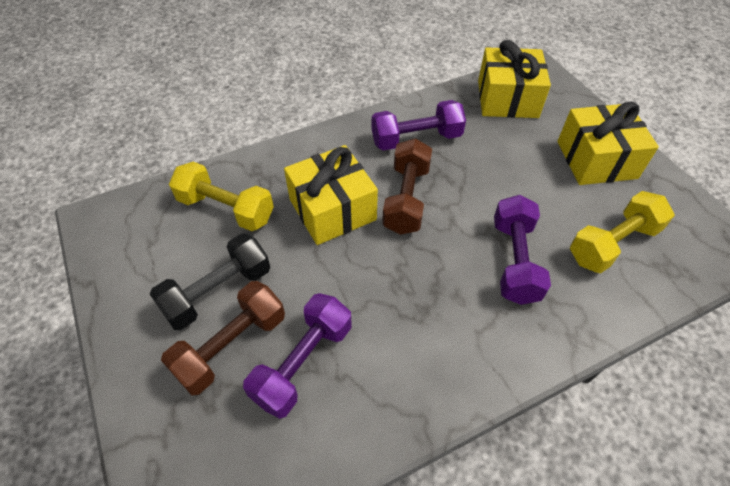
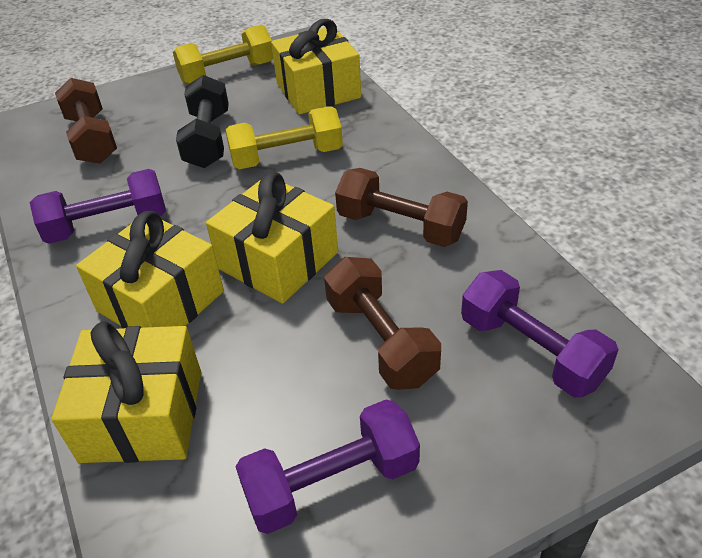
brown dumbbell: [161,281,285,395] [382,138,432,235] = 2 -> [55,78,117,164] [324,257,441,390] [335,168,468,247] = 3
yellow gift: [284,145,378,245] [478,40,551,118] [557,102,659,185] = 3 -> [51,321,201,463] [76,211,224,328] [206,172,338,304] [271,19,361,114] = 4

